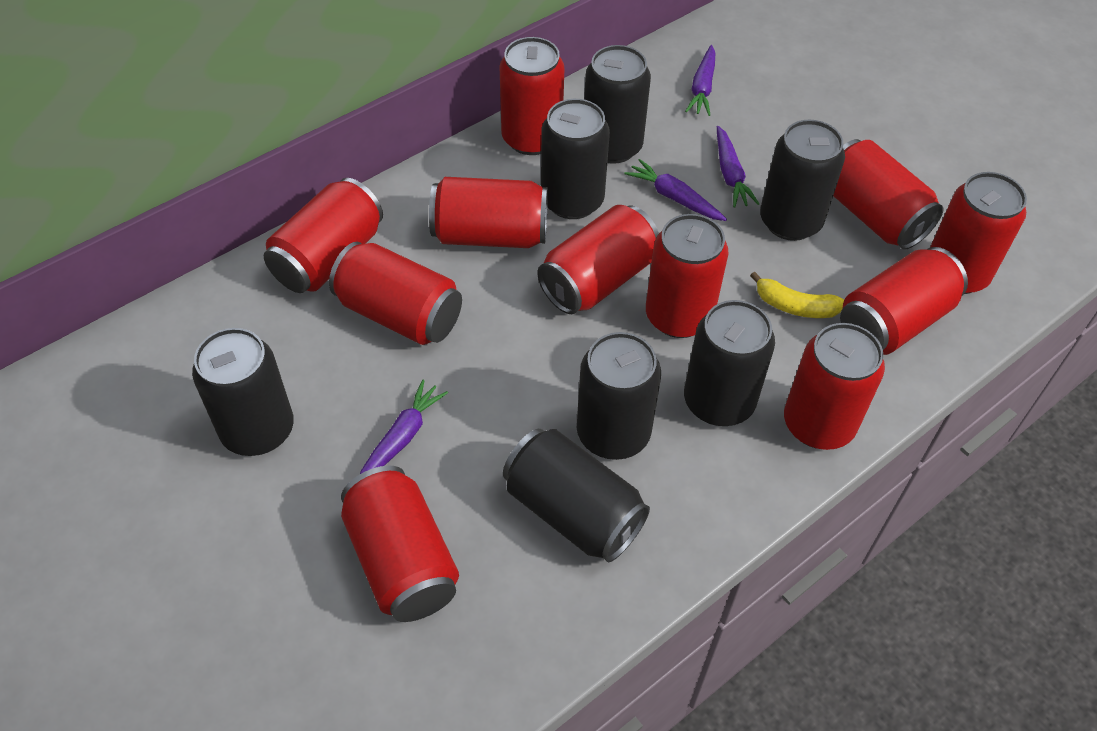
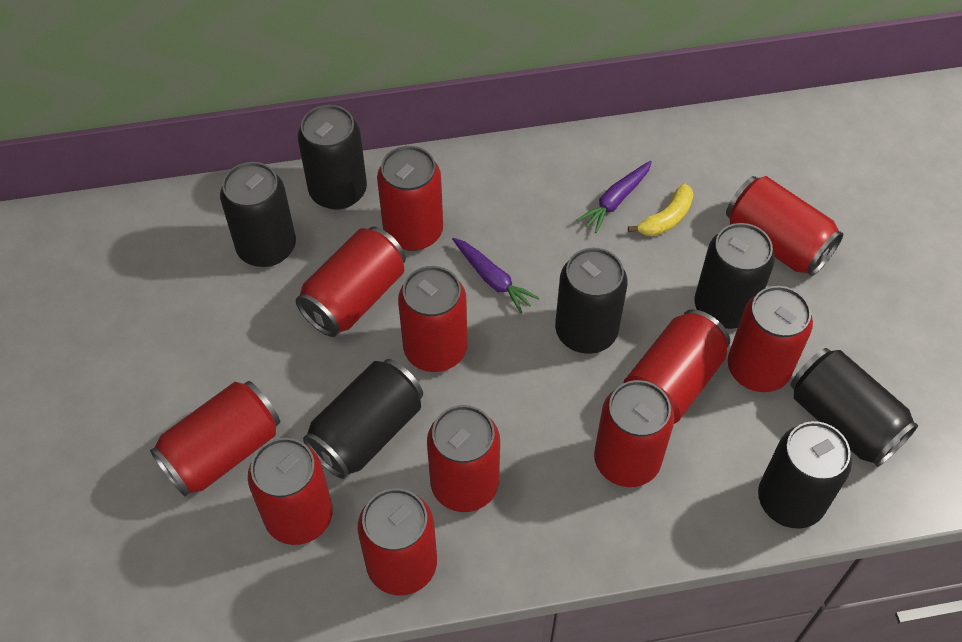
purple carrot: [360,380,448,474] [624,159,727,221] [685,45,715,116] [717,126,760,208] = 4 -> [452,238,539,314] [577,161,652,233] = 2

